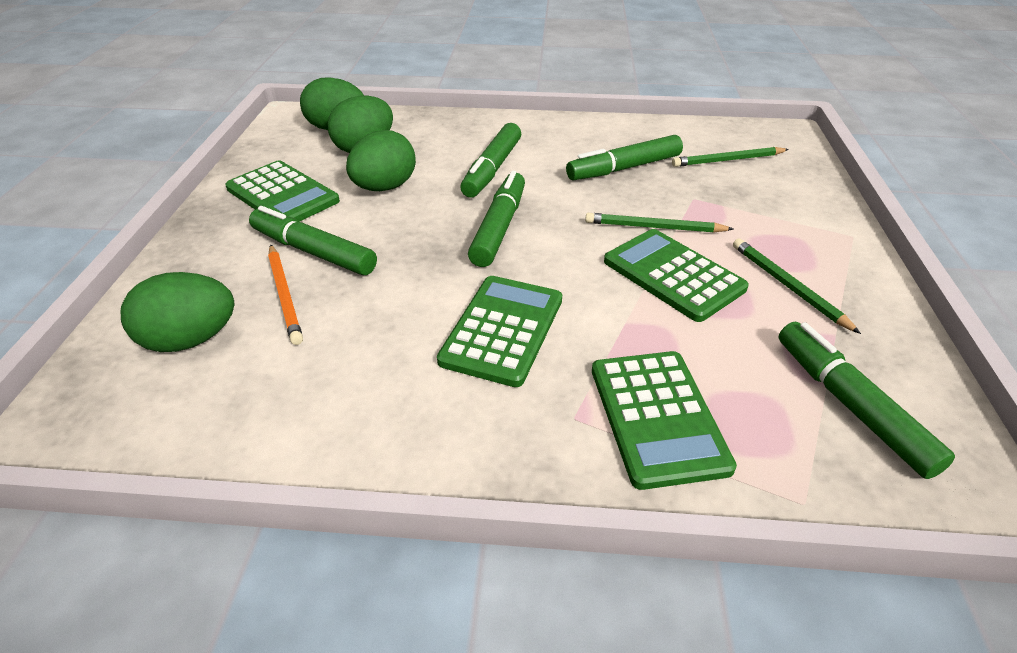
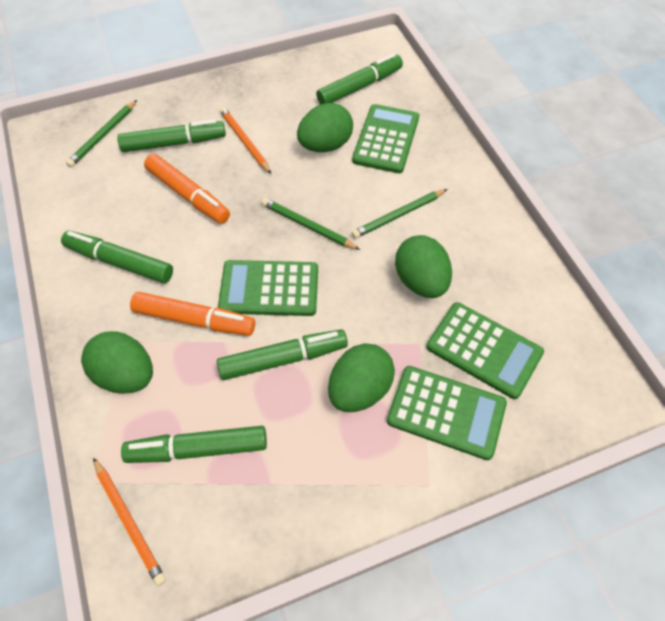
orange marker: none = 0 -> [130,292,255,336] [144,154,230,224] = 2
orange pencil: [268,245,303,345] = 1 -> [93,458,166,586] [219,107,271,174] = 2

